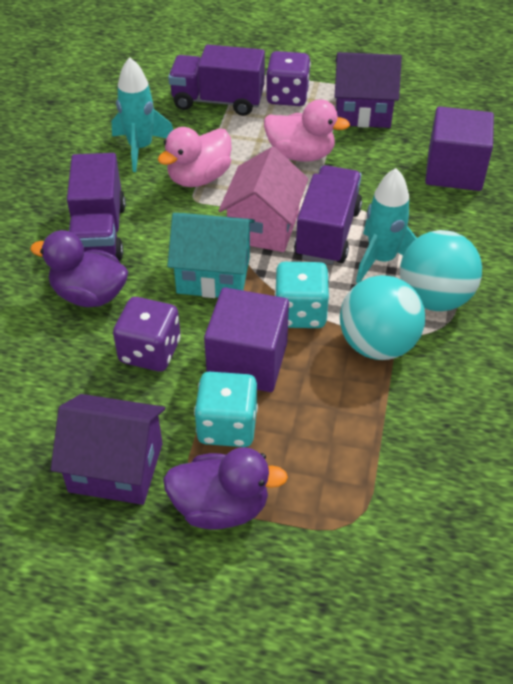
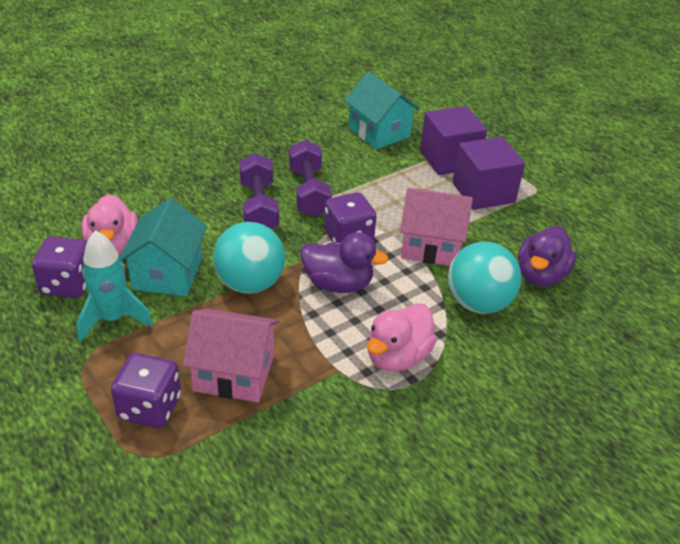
pink house: [219,147,308,252] = 1 -> [183,309,279,402] [400,188,473,266] = 2
purple dice: [113,297,181,371] [266,51,311,106] = 2 -> [32,237,87,298] [111,353,181,428] [324,192,376,243] = 3
purple dumbbell: none = 0 -> [239,153,279,229] [289,140,332,217] = 2
purple house: [51,394,165,505] [335,52,402,128] = 2 -> none = 0
purple truck: [67,153,126,261] [168,44,265,116] [294,165,362,265] = 3 -> none = 0
turquoise dice: [194,372,258,447] [275,262,330,328] = 2 -> none = 0
turquoise house: [167,213,255,298] = 1 -> [120,198,207,296] [344,72,420,149] = 2
turquoise rocket: [112,57,173,172] [356,168,417,283] = 2 -> [77,230,153,342] = 1

